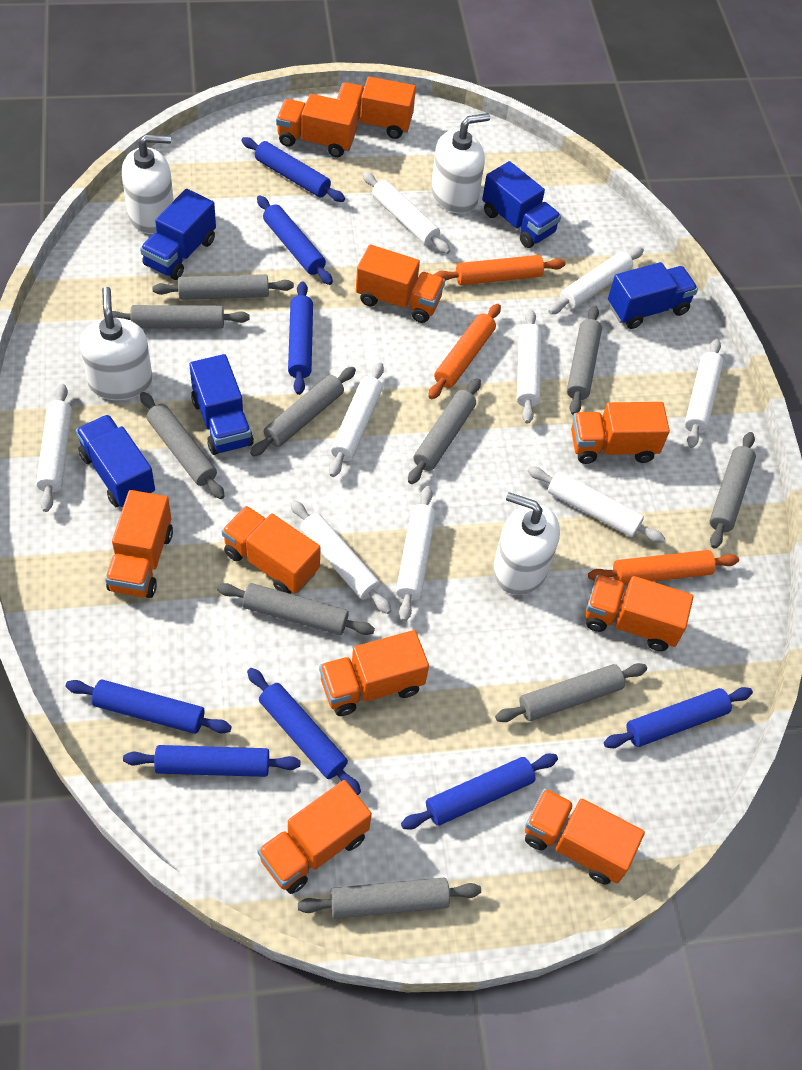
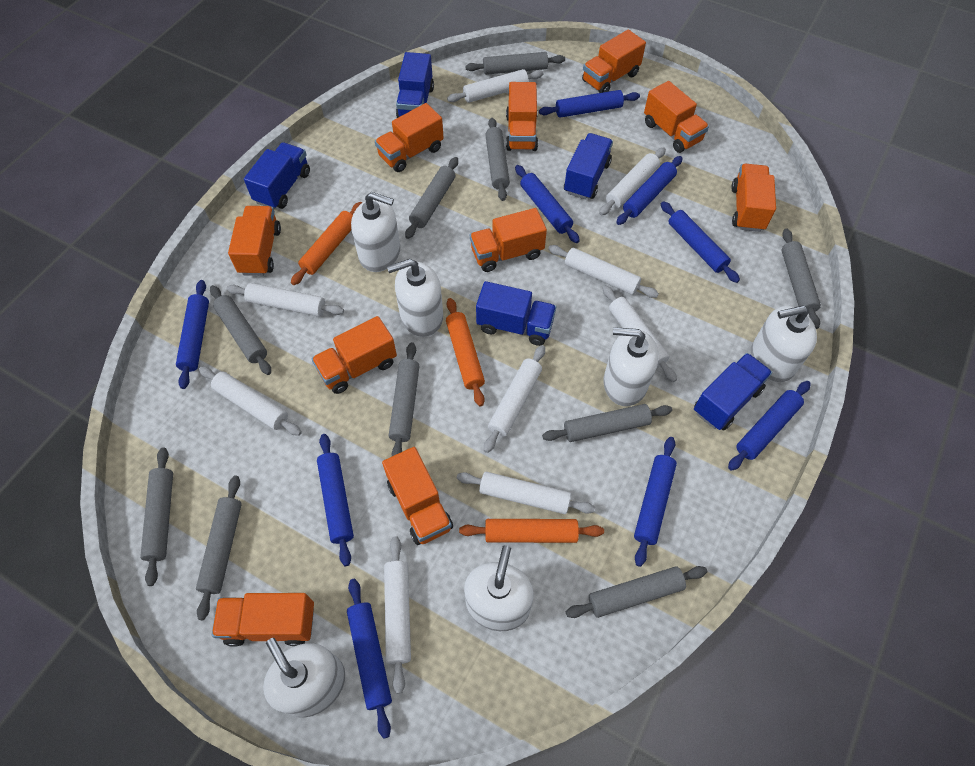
blue rolling pin: [65,680,232,734] [123,745,301,777] [241,137,345,202] [247,668,361,795] [257,196,333,285] [288,281,313,395] [401,754,558,830] [604,687,753,748] = 8 -> [176,280,209,389] [317,434,354,566] [347,579,392,739] [515,165,580,243] [539,90,640,118] [616,156,683,225] [634,437,677,567] [661,201,740,283] [728,381,811,471] = 9
white soap dispenser: [79,287,152,400] [122,134,174,234] [431,113,490,214] [493,492,560,595] = 4 -> [263,638,345,718] [351,192,401,272] [387,259,443,337] [464,545,534,631] [603,327,659,406] [751,305,817,382] = 6

